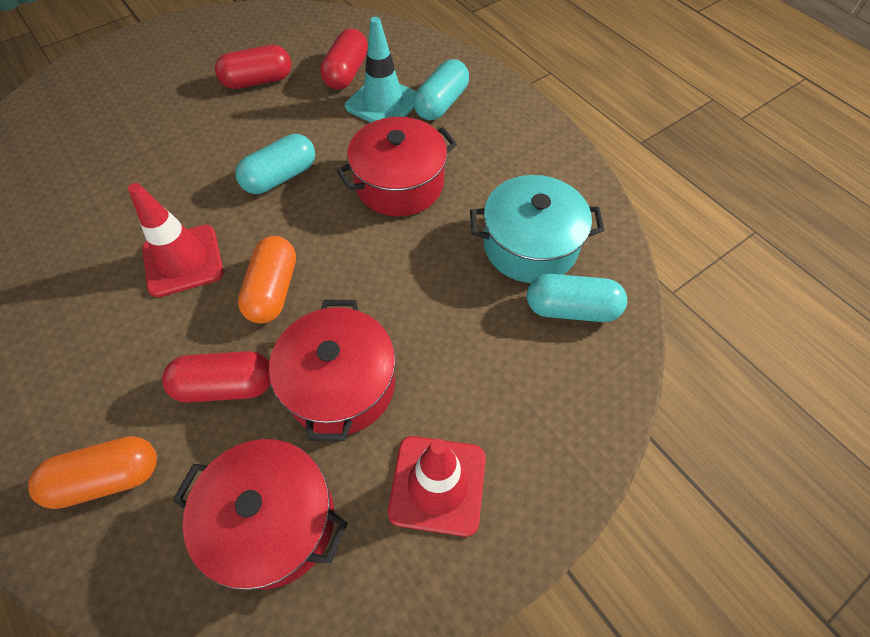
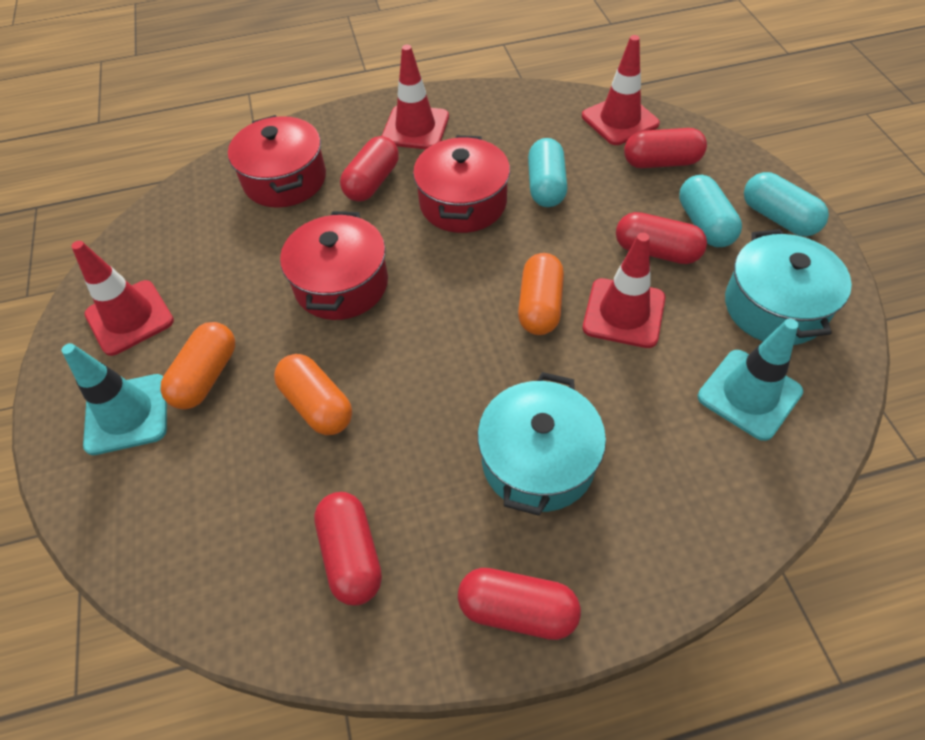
orange capsule: [28,436,157,509] [238,236,296,324] = 2 -> [160,322,235,409] [274,354,352,435] [518,253,564,335] = 3
red capsule: [162,351,271,403] [215,45,291,89] [320,29,368,90] = 3 -> [314,492,382,606] [340,136,399,202] [458,568,581,640] [616,212,707,264] [624,128,707,168] = 5
red traffic cone: [128,183,224,297] [388,436,486,537] = 2 -> [71,241,174,356] [382,45,449,149] [582,35,660,145] [583,233,665,348] = 4
turquoise pot: [470,175,605,283] = 1 -> [478,372,606,516] [725,229,852,345] = 2
turquoise traffic cone: [345,17,417,123] = 1 -> [61,343,167,455] [698,319,803,441] = 2

